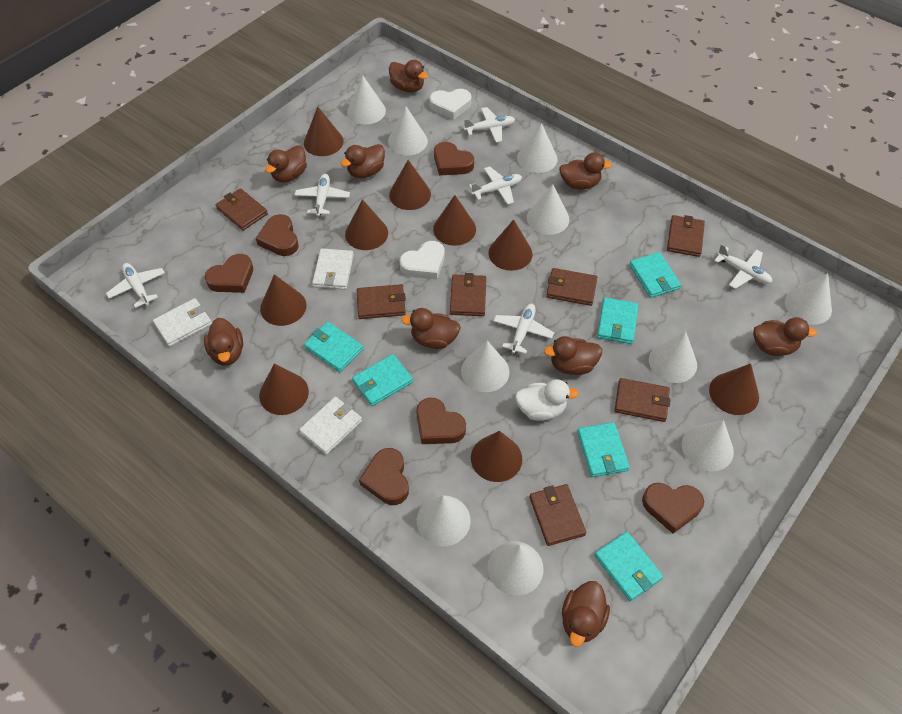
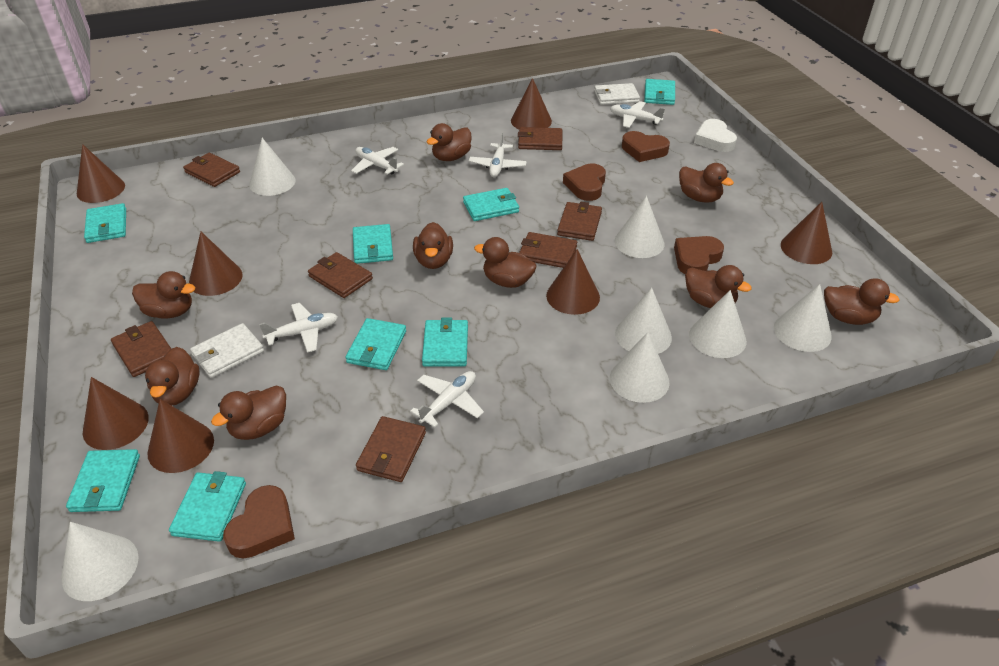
brown cone: [259,364,309,415] [260,274,307,326] [304,107,344,156] [345,199,388,250] [389,160,431,210] [433,195,476,246] [471,431,522,482] [489,219,532,271] [709,364,759,415] = 9 -> [77,144,125,203] [83,377,149,450] [147,399,214,473] [189,232,243,296] [511,78,552,129] [546,249,600,315] [781,202,832,264] = 7
brown heart: [205,254,253,293] [256,214,299,256] [359,448,409,505] [416,398,466,444] [434,142,474,176] [642,483,704,534] = 6 -> [223,485,295,559] [563,164,606,201] [622,131,670,162] [674,236,724,274] = 4
turquoise wallet: [304,322,364,372] [352,354,413,406] [577,422,630,477] [594,532,663,601] [597,297,638,344] [629,252,681,298] = 6 -> [66,449,140,512] [84,203,126,243] [169,471,246,542] [345,318,406,370] [353,224,393,264] [422,317,468,366] [463,188,519,221] [644,79,675,105] = 8
white cone: [347,75,386,124] [388,106,428,155] [417,495,471,546] [461,341,510,392] [488,541,544,596] [517,123,557,173] [527,184,569,235] [649,331,697,383] [682,420,734,472] [785,273,832,325] = 10 -> [61,522,139,601] [249,138,295,196] [610,332,669,403] [615,196,664,258] [615,288,672,354] [689,290,747,358] [774,284,832,352] = 7
white duck: [515,379,579,421] = 1 -> none = 0
white heart: [400,241,445,280] [429,89,471,120] = 2 -> [694,119,737,152] = 1
white plane: [106,263,165,308] [295,174,350,217] [463,107,515,143] [469,166,522,205] [494,304,554,354] [714,244,772,289] = 6 -> [259,303,338,353] [351,147,404,174] [410,371,484,428] [469,133,527,177] [610,101,665,128] = 5
white wallet: [153,298,212,347] [299,397,362,455] [312,248,354,290] = 3 -> [190,323,264,378] [594,83,640,105] = 2

